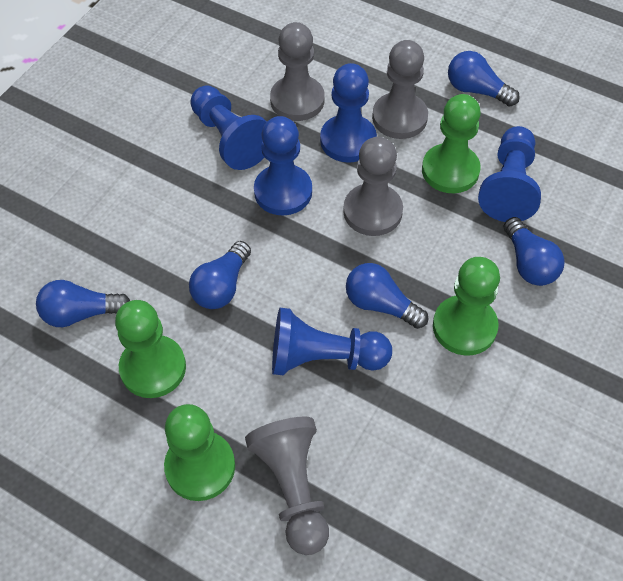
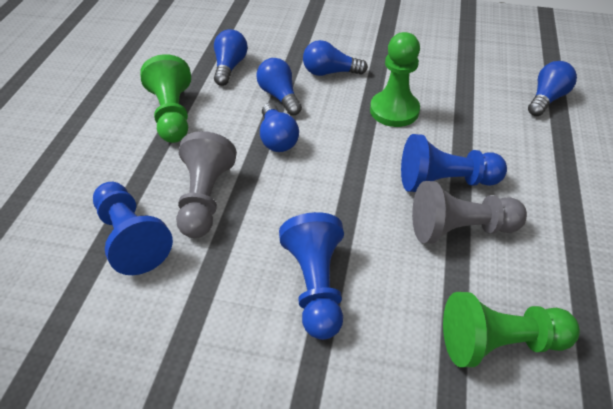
blue pawn: [190,86,267,170] [254,116,312,216] [272,308,392,375] [320,63,377,163] [478,126,541,222] = 5 -> [93,182,173,275] [279,212,344,340] [401,134,507,192] = 3
green pawn: [115,300,186,398] [164,404,235,501] [422,94,481,193] [433,257,500,356] = 4 -> [140,54,191,143] [370,32,420,127] [443,292,580,367] = 3
grey pawn: [245,416,329,555] [270,22,325,121] [343,137,403,236] [372,40,428,139] = 4 -> [176,131,237,238] [412,181,527,243] = 2

